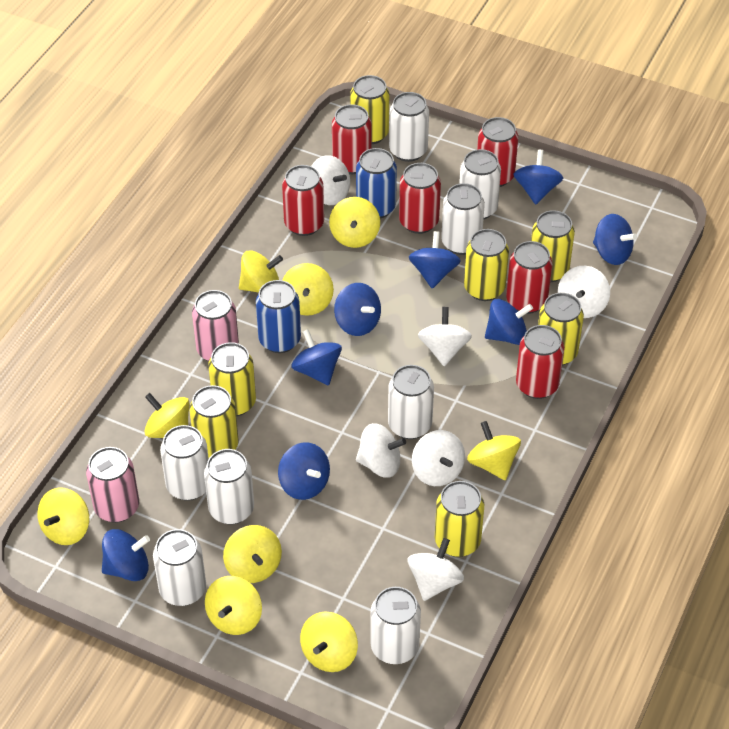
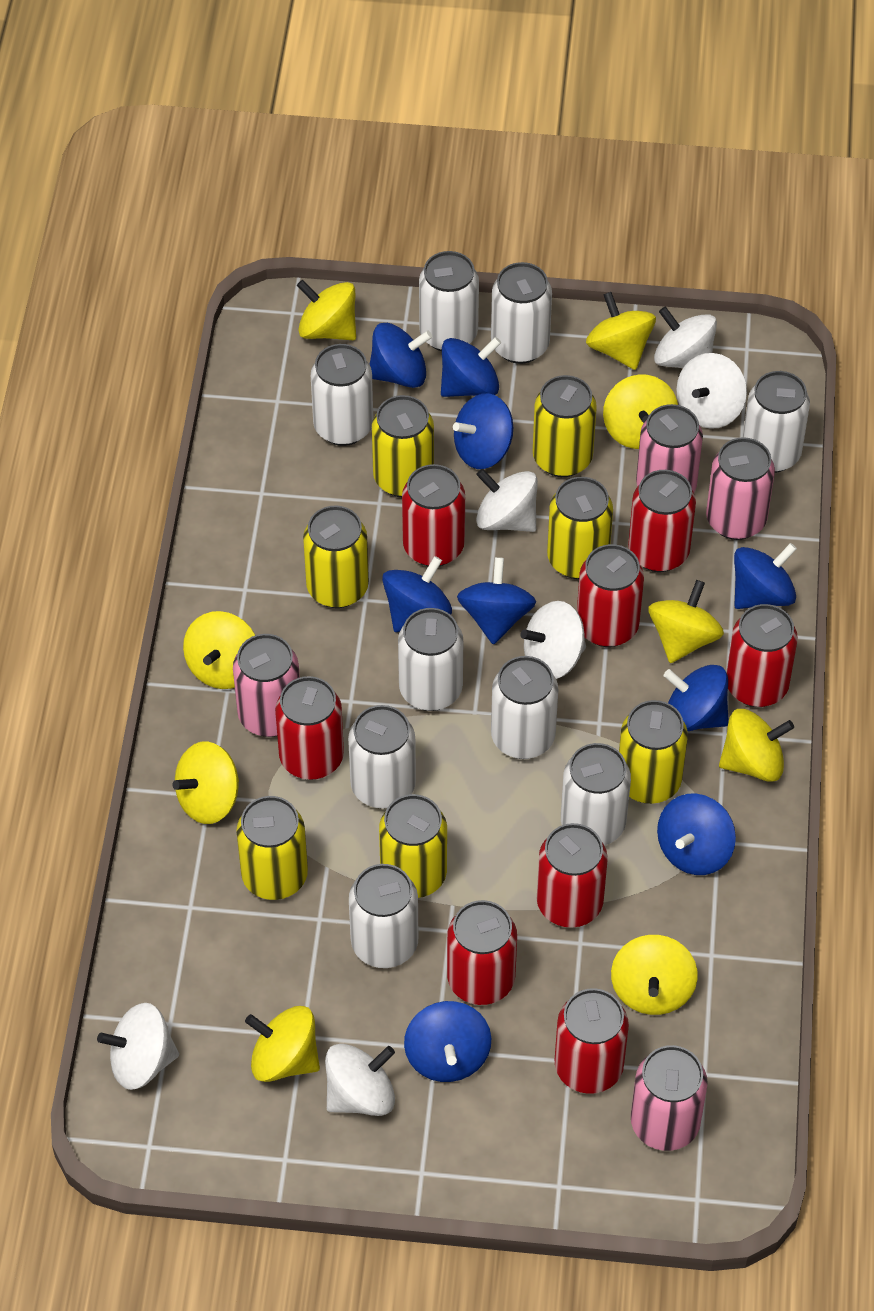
blue can: [256,280,301,353] [356,148,397,219] = 2 -> none = 0
blue spinning top: [102,529,150,581] [278,442,330,500] [291,329,342,386] [334,283,381,336] [409,231,461,289] [485,299,533,345] [514,150,563,204] [593,214,637,265] = 8 -> [369,323,432,388] [382,556,452,632] [404,1001,491,1082] [441,337,501,397] [453,393,513,469] [457,557,536,645] [657,793,736,875] [664,665,729,731] [734,543,797,609] = 9
pink can: [86,447,139,523] [192,290,239,361] = 2 -> [233,634,300,737] [631,1045,708,1151] [636,404,703,492] [706,437,775,540] = 4
red can: [282,165,324,236] [332,104,372,174] [399,163,441,234] [477,117,518,187] [506,241,552,314] [516,325,564,399] = 6 -> [275,676,344,780] [402,464,465,566] [447,900,517,1005] [537,823,608,928] [555,988,629,1094] [577,544,644,647] [628,470,696,572] [726,604,798,707] = 8
white can: [153,529,206,606] [160,425,209,501] [204,449,254,525] [370,587,421,664] [388,365,434,439] [389,92,429,162] [441,183,485,255] [459,149,501,220] = 8 -> [311,344,373,446] [348,705,416,809] [349,864,418,968] [398,608,463,711] [419,251,479,351] [491,262,552,364] [491,656,558,759] [561,743,631,845] [743,371,810,473] = 9

